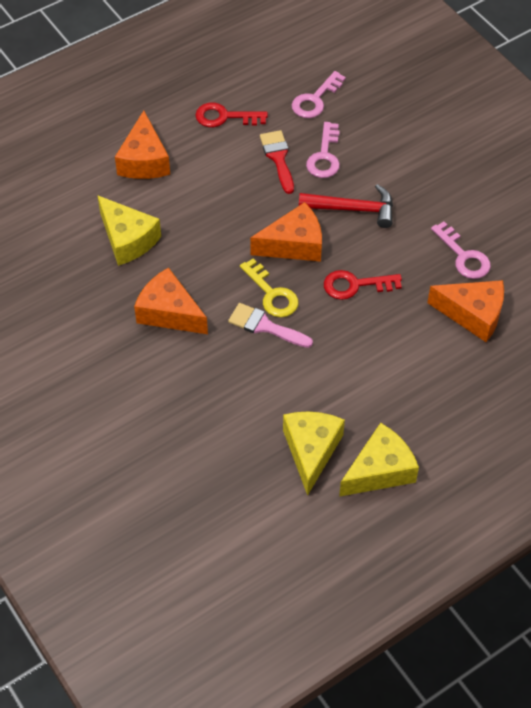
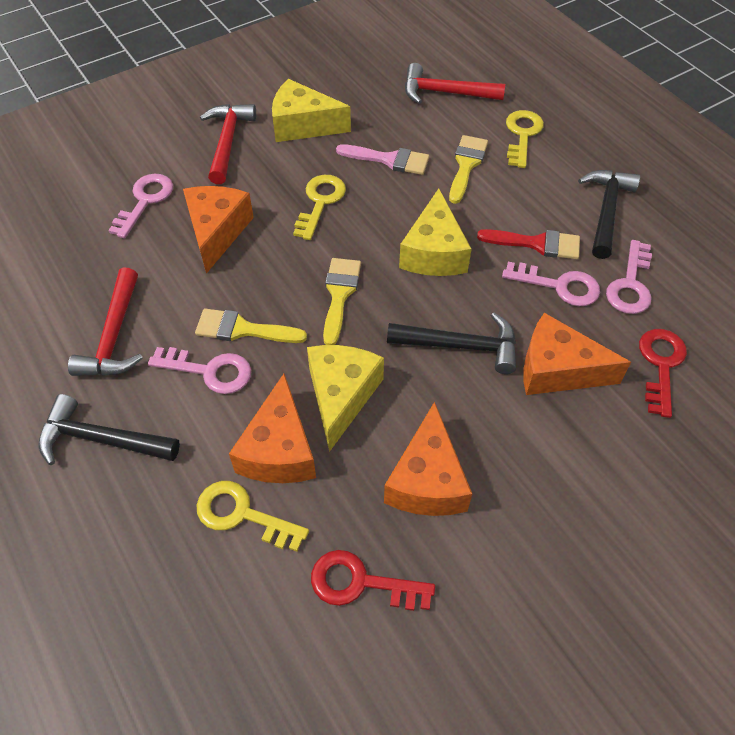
black hammer: none = 0 -> [38,394,180,465] [387,312,516,374] [578,170,640,259] = 3
pink key: [292,71,346,118] [306,122,340,178] [431,222,491,279] = 3 -> [108,174,173,238] [148,347,251,394] [502,262,600,306] [606,240,652,314] = 4
red hammer: [299,184,393,228] = 1 -> [68,268,143,376] [200,104,256,184] [405,63,505,104] = 3
yellow brush: none = 0 -> [195,309,307,343] [323,258,361,345] [449,135,488,204] = 3
yellow key: [240,259,298,317] = 1 -> [197,481,309,552] [293,175,346,240] [506,110,544,168] = 3

